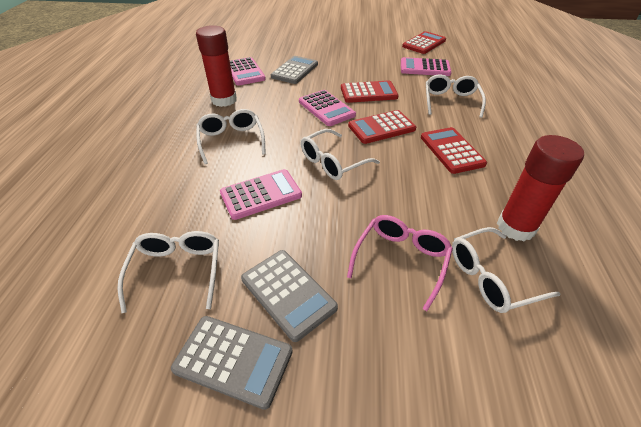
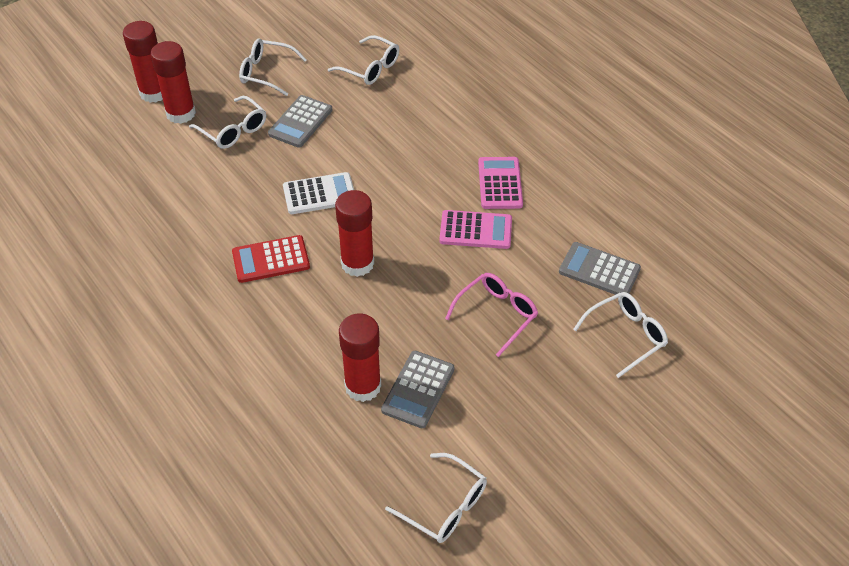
pink calculator: [220,169,302,220] [230,57,266,86] [299,90,356,126] [401,57,451,76] = 4 -> [439,210,512,249] [478,157,523,209] = 2
red calculator: [341,80,399,103] [348,110,416,144] [402,31,446,54] [421,127,487,174] = 4 -> [232,235,310,283] = 1
red glue stick: [196,25,237,107] [497,135,584,241] = 2 -> [123,21,163,103] [151,41,196,124] [335,190,374,277] [339,313,381,402] = 4
white calculator: none = 0 -> [283,172,354,214] = 1

